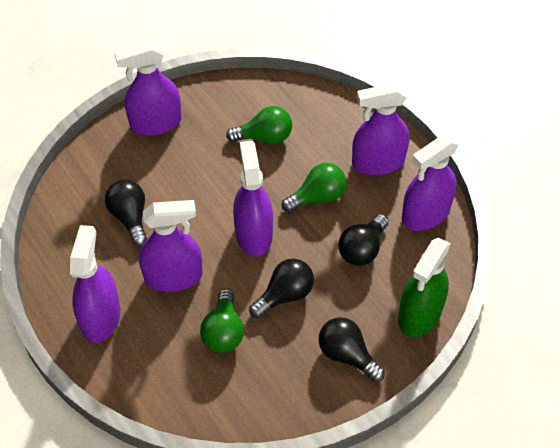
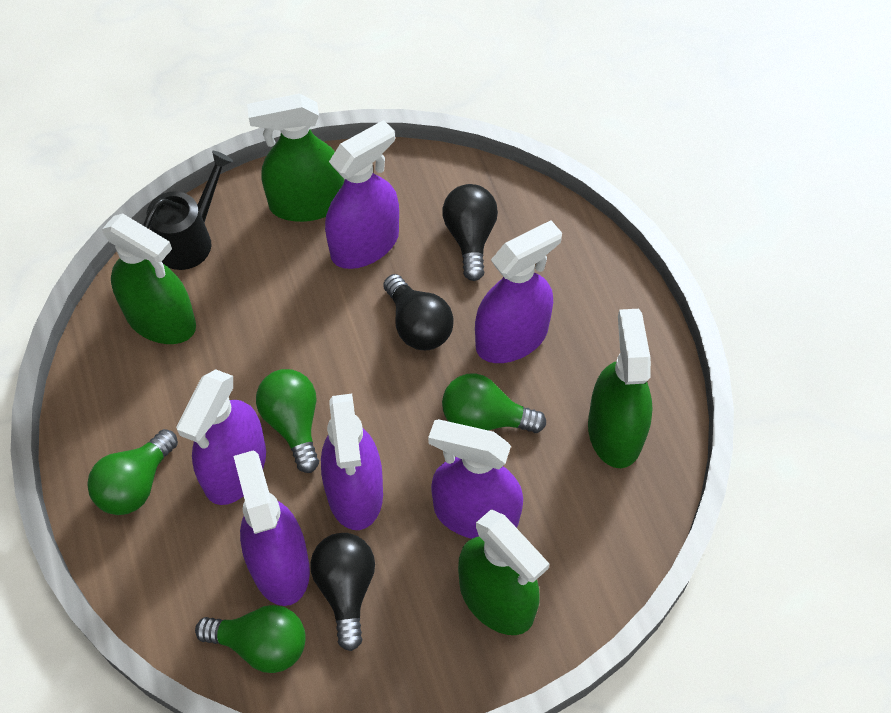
black light bulb: [105,179,147,246] [249,258,314,318] [319,317,385,382] [338,214,389,266] = 4 -> [310,533,375,651] [383,274,454,350] [442,184,498,281] = 3
black watering can: none = 0 -> [143,151,233,270] = 1
green light bulb: [200,288,244,353] [226,106,292,144] [282,163,346,213] = 3 -> [87,429,178,515] [195,605,306,673] [256,369,319,473] [442,373,546,433] = 4
green spray bottle: [398,237,451,337] = 1 -> [102,213,196,344] [247,94,344,222] [458,509,549,635] [588,309,653,468] = 4

